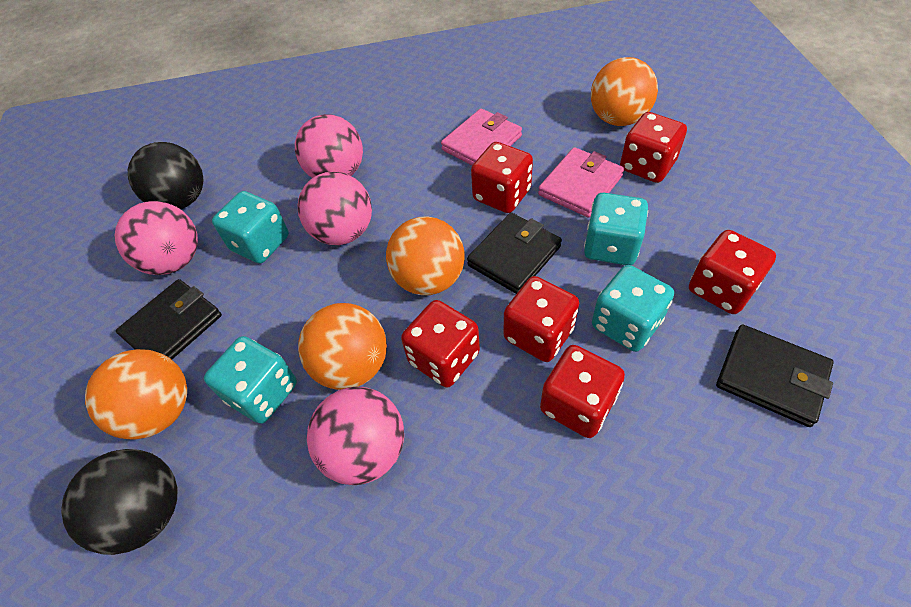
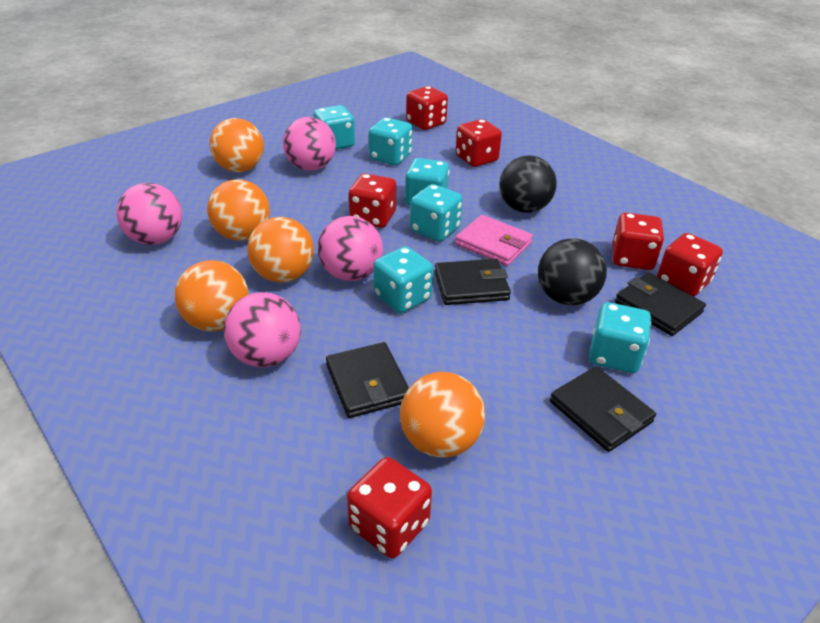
black wallet: [116,279,222,359] [467,213,562,294] [716,324,834,427] = 3 -> [326,342,409,418] [435,259,511,305] [550,367,656,452] [615,272,706,336] = 4
orange ball: [85,349,187,439] [298,303,387,390] [386,217,465,295] [591,57,658,126] = 4 -> [174,260,249,331] [207,179,270,241] [209,118,264,172] [247,217,314,283] [400,372,485,458] = 5
pink wallet: [441,109,522,166] [538,147,624,217] = 2 -> [455,215,533,266] = 1
turquoise dice: [204,336,297,424] [212,191,289,263] [584,193,648,265] [592,265,674,352] = 4 -> [314,105,355,150] [369,117,412,165] [373,246,433,313] [405,158,449,206] [410,184,463,242] [589,302,651,373] = 6

